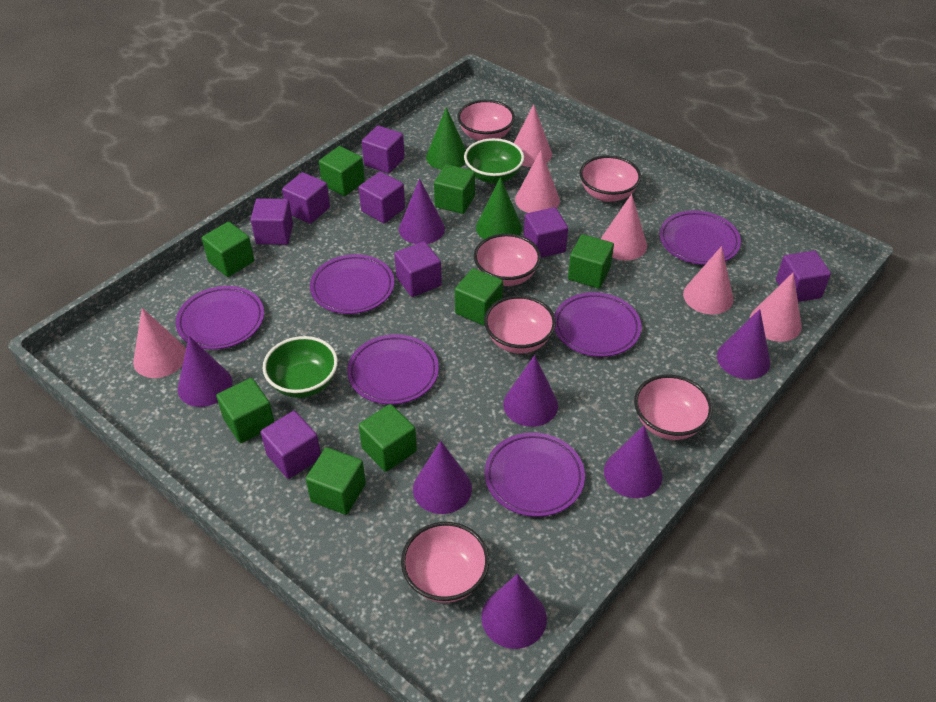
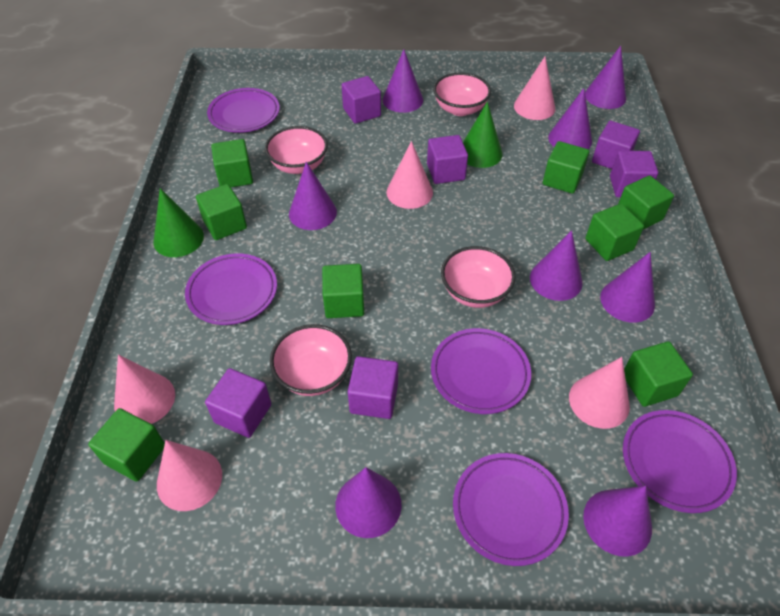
green bowl: [262,336,338,398] [464,138,524,184] = 2 -> none = 0
pink bowl: [401,522,489,603] [457,100,515,141] [474,233,541,286] [484,296,556,353] [579,155,641,202] [634,374,712,440] = 6 -> [265,126,328,174] [270,324,352,396] [433,72,491,116] [441,246,516,308] = 4
pink cone: [133,308,186,378] [514,104,552,167] [515,150,560,213] [601,194,647,260] [683,246,734,314] [750,273,802,342] = 6 -> [114,355,175,424] [157,440,222,511] [386,141,433,209] [514,57,555,120] [569,357,630,429] = 5
purple cone: [178,336,232,407] [399,179,445,244] [413,441,472,514] [481,574,547,649] [503,355,558,427] [604,425,662,498] [717,309,770,379] = 7 -> [289,162,337,230] [335,467,402,538] [382,49,423,113] [530,230,583,301] [548,88,592,149] [583,486,652,557] [585,46,626,109] [600,252,655,323] = 8
purple cube: [250,198,293,245] [261,411,321,479] [282,172,330,224] [359,172,405,223] [362,125,405,174] [394,241,442,297] [524,207,568,258] [776,251,831,302] = 8 -> [205,368,271,438] [342,76,381,124] [348,356,398,419] [427,135,468,184] [592,121,640,169] [610,151,658,197] = 6
purple plate: [175,286,264,350] [310,254,394,314] [347,334,439,405] [484,432,585,517] [554,292,641,357] [659,210,741,265] = 6 -> [185,253,277,325] [207,88,280,133] [431,328,531,414] [453,453,569,566] [623,410,737,513] = 5

